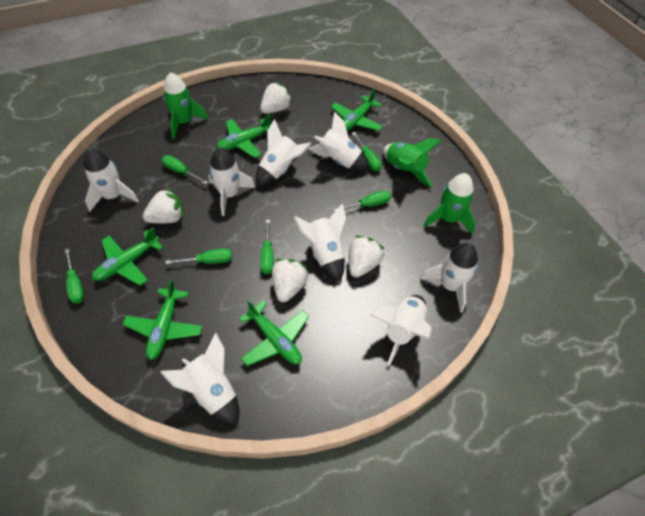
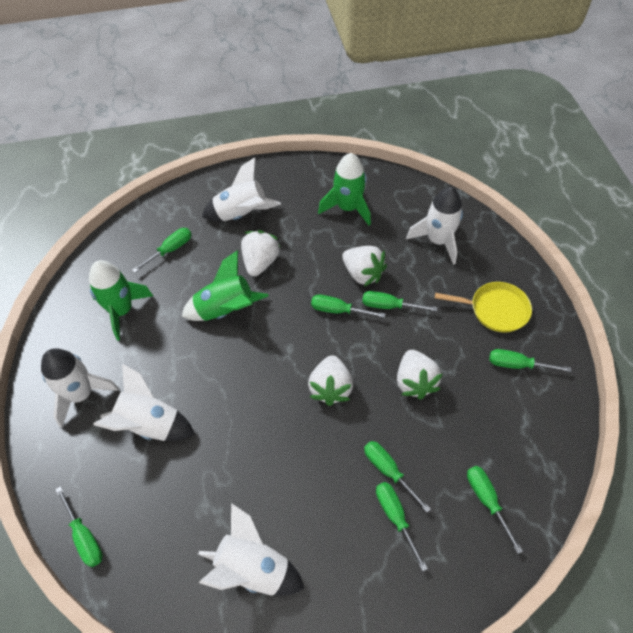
green plane: [92,228,163,286] [123,279,202,360] [217,115,271,158] [239,299,309,366] [331,88,383,131] = 5 -> none = 0
green screwdriver: [65,248,84,304] [162,155,208,185] [166,248,232,264] [260,220,274,274] [334,190,391,211] [352,132,382,171] = 6 -> [55,486,103,567] [132,228,192,273] [311,294,386,318] [362,291,437,311] [364,441,431,513] [376,482,428,572] [467,466,523,554] [489,349,571,372] = 8
white rocket: [84,148,139,212] [160,333,239,424] [208,147,255,216] [256,119,311,187] [294,203,346,282] [308,112,369,171] [370,295,432,365] [420,243,478,313] = 8 -> [41,348,119,428] [93,364,195,441] [198,503,305,596] [202,157,281,221] [406,187,463,265] = 5
yellow pan: none = 0 -> [435,282,532,333] = 1

